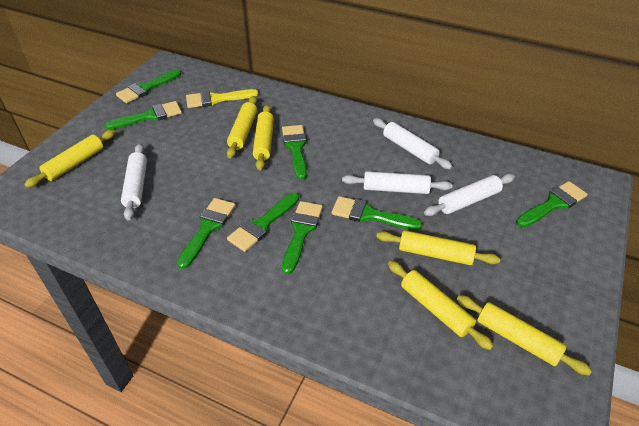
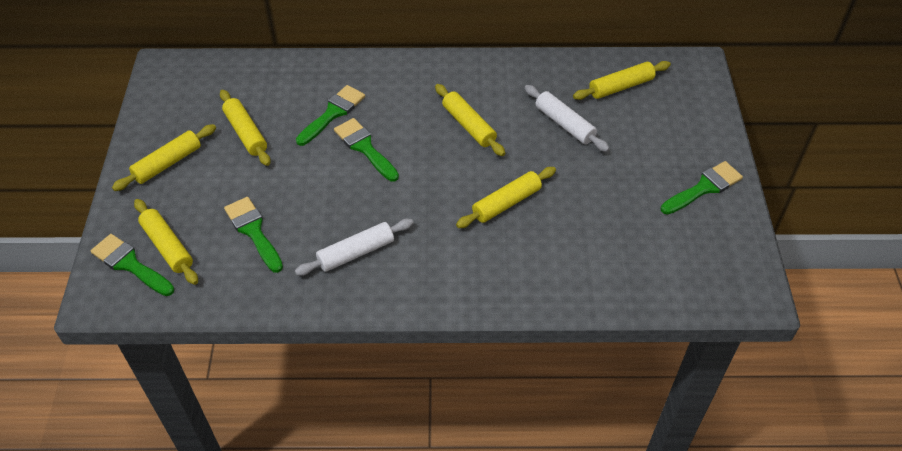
green brush: [105,101,182,130] [116,70,181,103] [177,198,236,269] [227,193,299,252] [282,125,307,180] [282,201,323,274] [332,196,423,230] [516,181,588,227] = 8 -> [91,234,174,296] [224,197,283,273] [296,85,365,146] [334,118,399,182] [661,161,743,215] = 5
white rolling pin: [121,144,147,220] [342,171,453,194] [373,118,452,169] [424,174,515,216] = 4 -> [295,219,414,276] [525,85,610,152] = 2
yellow brush: [186,89,258,108] = 1 -> none = 0

